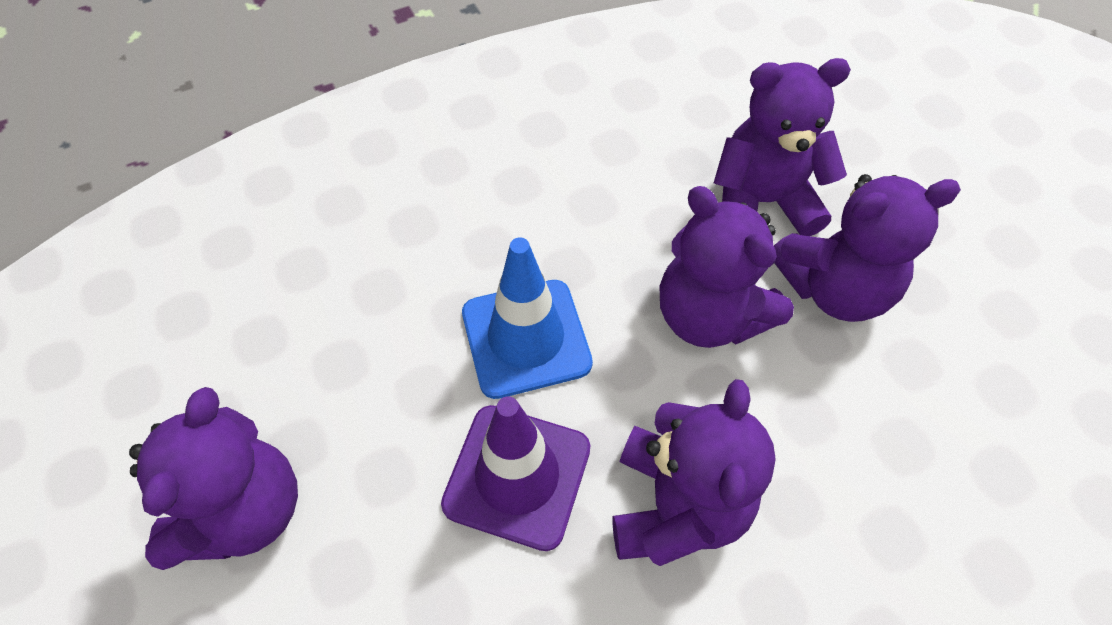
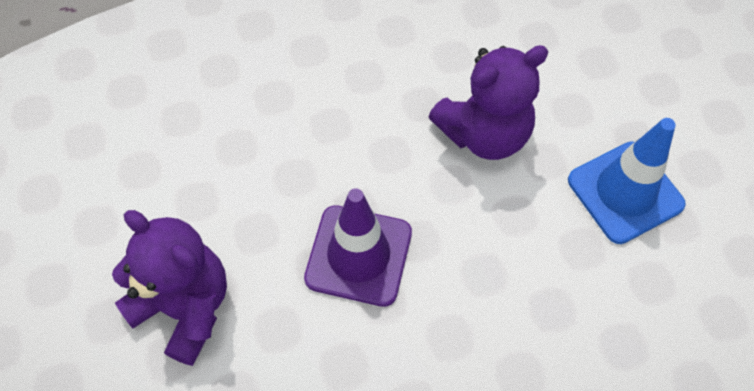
purple teddy bear: [129,387,298,570] [612,379,776,566] [660,186,794,348] [714,58,851,236] [774,174,961,322] = 5 -> [112,210,227,366] [429,45,549,160] = 2

